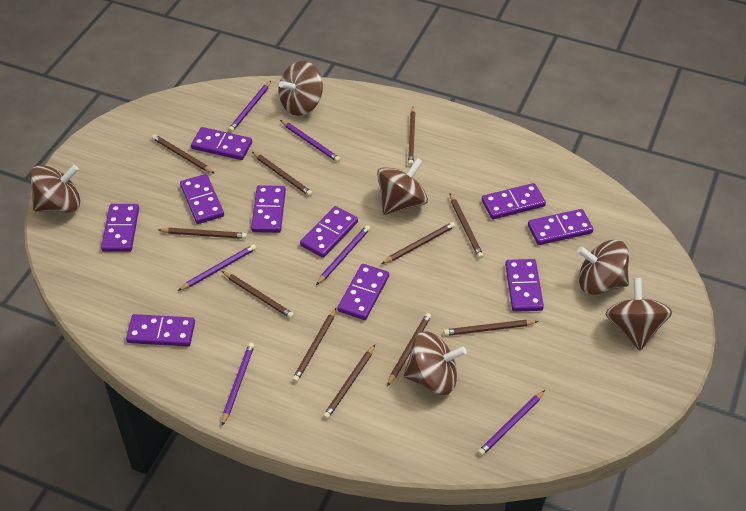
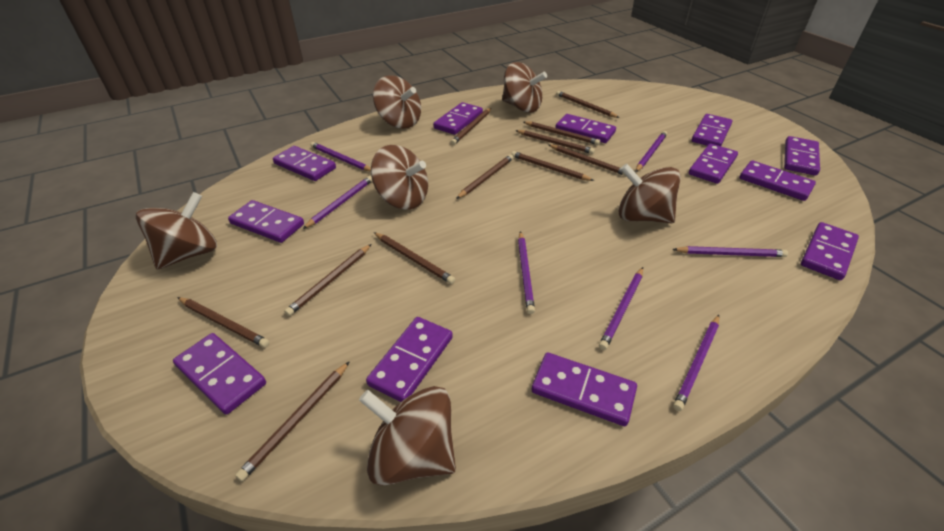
purple domino: [101,204,139,252] [126,314,195,346] [180,174,224,224] [191,127,252,160] [251,185,286,233] [300,206,358,258] [337,264,389,320] [482,183,546,219] [505,259,544,312] [528,209,593,245] = 10 -> [173,333,266,415] [228,200,304,243] [273,146,336,181] [366,317,453,402] [433,102,483,135] [532,352,637,426] [555,114,616,143] [689,143,738,184] [692,114,732,146] [740,160,816,201] [784,136,820,176] [801,222,859,280] = 12
purple pencil: [178,244,256,291] [222,343,254,426] [228,81,271,132] [280,120,340,162] [316,225,370,285] [478,390,545,456] = 6 -> [303,176,372,229] [311,142,371,172] [518,231,535,314] [599,267,643,350] [636,131,667,172] [672,246,788,257] [673,315,719,411] = 7

